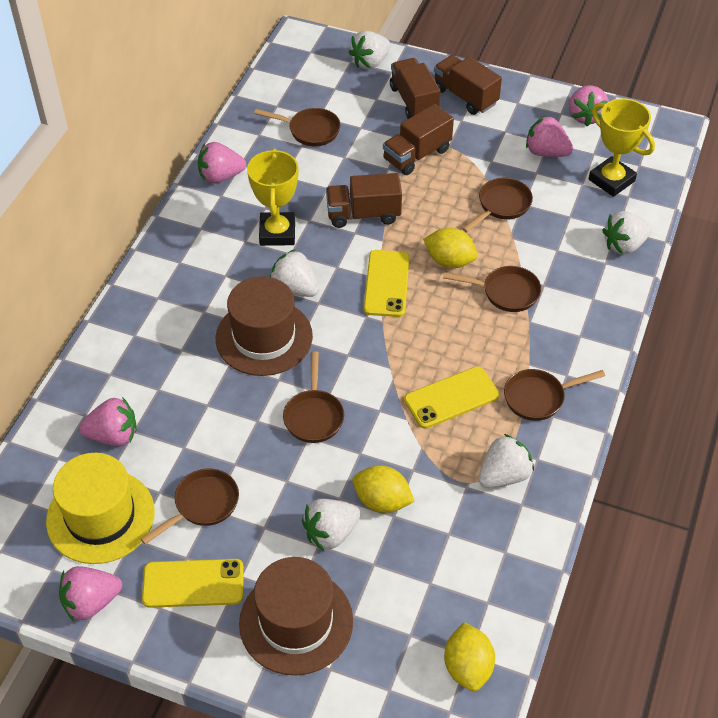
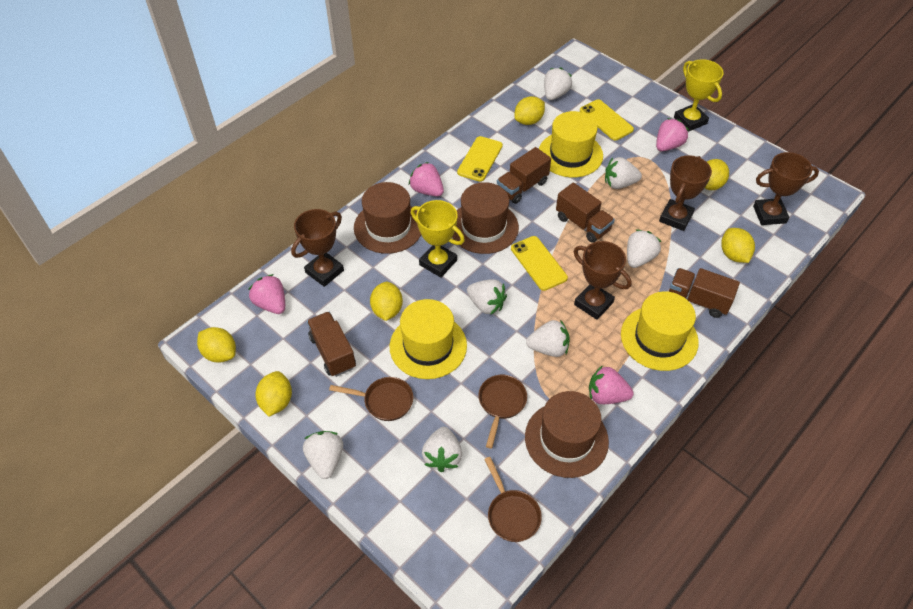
brown hat: [216,276,313,376] [239,557,353,675] = 2 -> [354,182,421,254] [452,182,519,254] [525,391,609,478] = 3
brown pan: [141,468,239,545] [254,108,340,146] [283,352,344,443] [443,266,541,312] [462,178,533,233] [504,369,605,421] = 6 -> [329,377,413,421] [478,375,527,449] [484,457,542,542] = 3
brown trophy: none = 0 -> [291,209,344,287] [574,241,632,320] [659,155,712,231] [753,152,819,225] = 4
pink strawberry: [59,566,122,621] [79,397,137,446] [198,142,246,183] [526,115,573,157] [569,85,609,126] = 5 -> [248,274,285,314] [409,162,444,196] [589,365,634,404] [656,118,689,151] = 4
white strawberry: [270,249,319,297] [302,499,361,551] [349,31,391,70] [479,434,534,488] [602,211,652,255] = 5 -> [303,431,343,479] [422,427,462,472] [467,279,507,315] [526,320,570,357] [544,68,572,100] [605,157,642,189] [627,230,661,268] = 7
yellow hat: [46,453,155,564] = 1 -> [390,299,467,379] [539,111,603,178] [621,291,699,371] = 3
yellow lemon: [352,466,415,513] [423,228,478,268] [444,622,495,691] = 3 -> [197,327,236,363] [256,371,292,417] [370,282,403,321] [515,96,545,125] [705,159,729,190] [721,228,755,263] = 6

